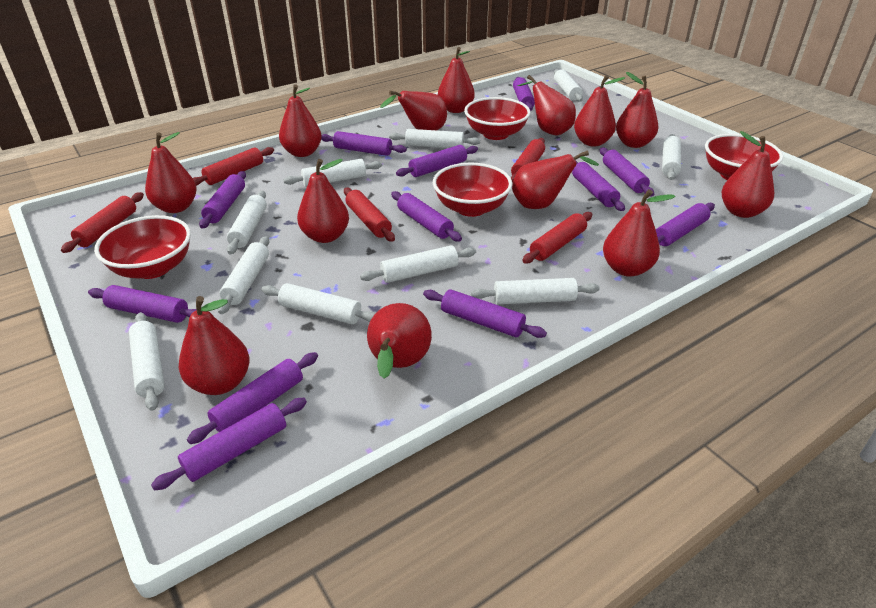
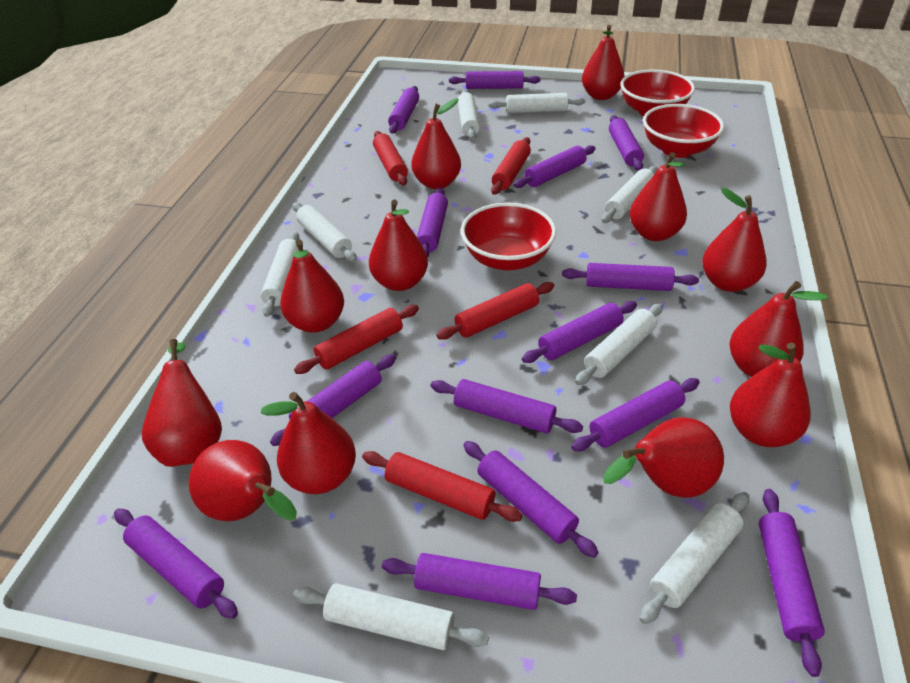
purple rolling pin: [88,285,197,323] [151,398,307,490] [187,352,318,444] [199,171,246,229] [321,131,407,156] [391,191,462,241] [396,145,478,177] [423,289,547,338] [513,77,535,111] [572,160,625,211] [600,148,654,197] [656,203,715,246] = 12 -> [114,509,238,619] [270,354,396,446] [382,553,577,610] [388,86,419,134] [417,187,448,258] [430,379,583,434] [449,71,541,89] [463,441,599,558] [514,145,596,188] [522,301,637,363] [562,263,699,291] [571,378,700,451] [609,115,644,171] [759,489,825,677] = 14
red bowl: [94,215,191,279] [433,163,512,217] [464,97,530,140] [705,134,783,180] = 4 -> [461,202,556,270] [620,69,695,116] [643,104,724,158] = 3
red pear: [145,132,196,213] [179,296,250,395] [279,84,322,157] [297,159,349,243] [367,303,432,379] [380,91,447,130] [438,47,475,113] [512,150,599,209] [518,75,576,136] [574,75,625,147] [603,189,676,277] [616,72,659,148] [722,131,774,218] = 13 -> [142,339,222,467] [189,440,297,521] [261,392,356,494] [280,239,344,333] [369,200,428,291] [411,99,461,189] [582,25,625,100] [603,417,724,498] [630,152,687,241] [702,188,767,292] [729,281,828,377] [730,343,811,447] = 12
white rolling pin: [129,312,165,411] [218,236,270,314] [227,191,267,254] [261,283,376,324] [284,159,382,187] [360,245,476,283] [389,129,480,148] [471,278,600,304] [554,69,583,102] [662,134,681,180] = 10 -> [261,232,300,317] [293,202,357,262] [293,583,489,650] [458,90,480,139] [489,93,585,113] [575,304,663,385] [602,166,658,223] [640,492,749,624] = 8

